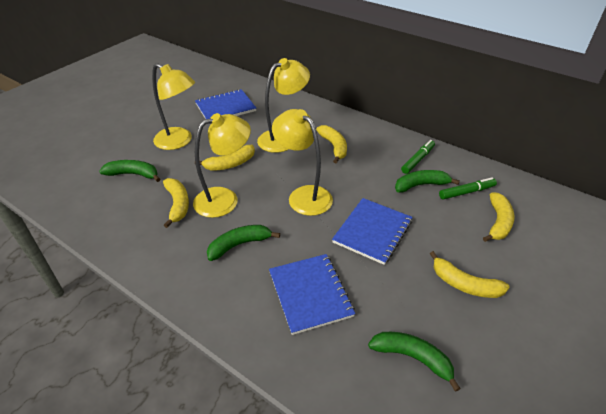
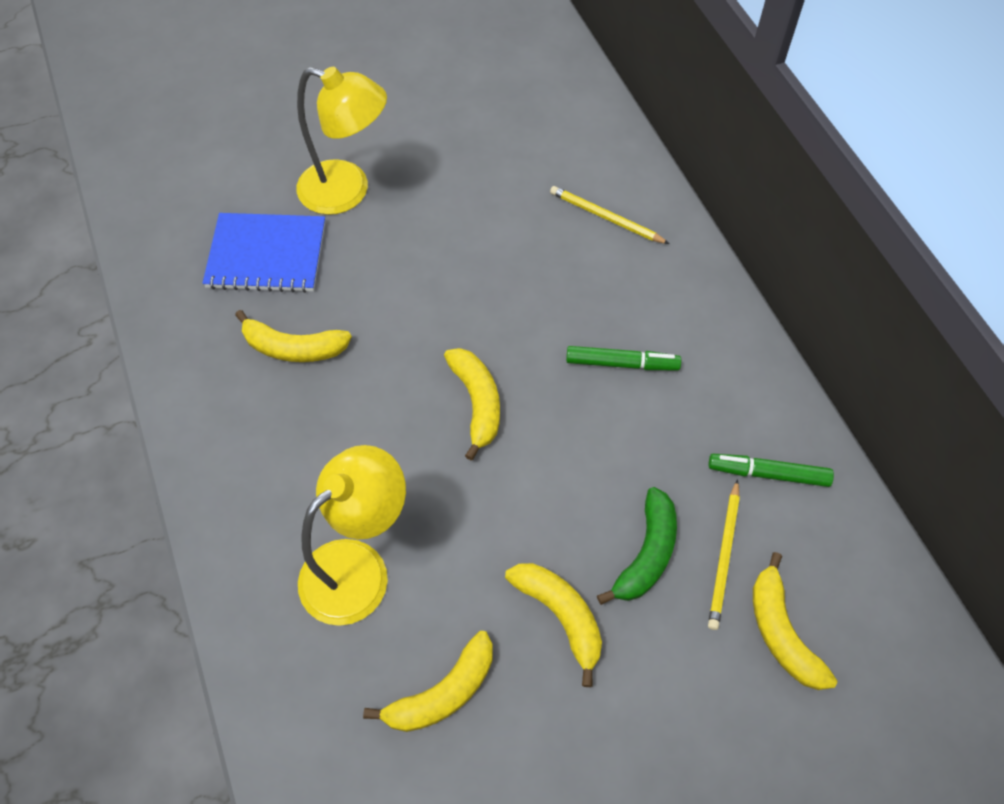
blue notebook: [195,89,256,119] [269,254,355,335] [332,198,413,265] = 3 -> [203,213,325,293] = 1
green banana: [99,160,160,182] [207,225,280,261] [368,332,461,392] [395,170,460,193] = 4 -> [597,487,677,605] = 1
yellow lamp: [152,63,195,150] [193,113,251,218] [257,58,310,153] [272,109,333,216] = 4 -> [296,67,387,215] [298,445,406,626] = 2
yellow pencil: none = 0 -> [550,186,669,244] [708,479,740,630] = 2

